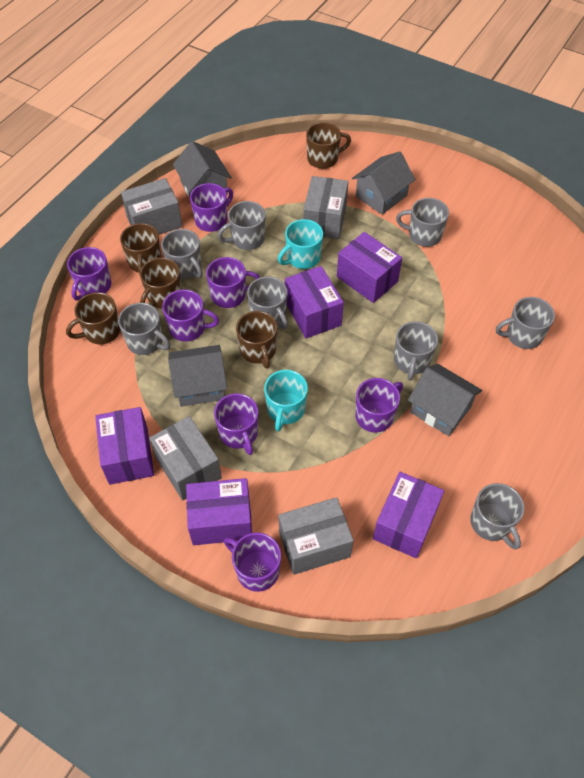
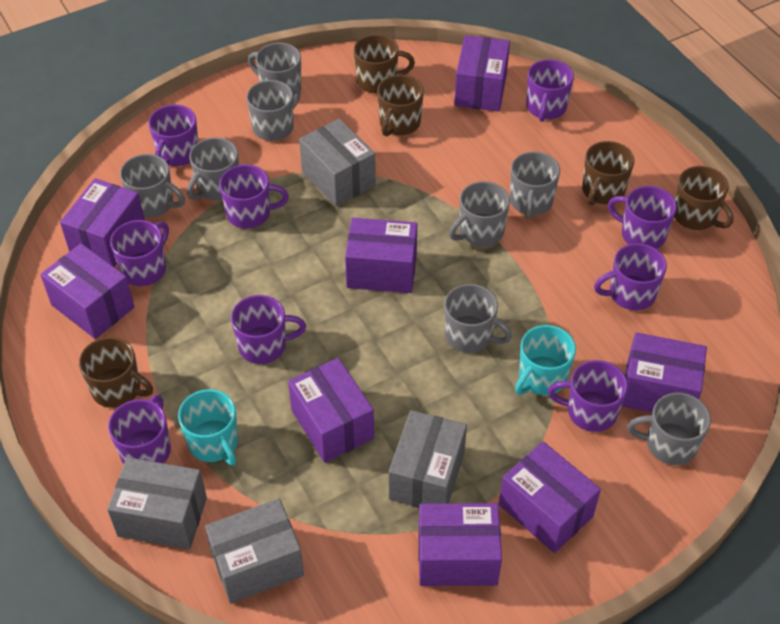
grey house: [168,345,227,407] [173,141,232,197] [352,151,416,215] [408,364,482,436] = 4 -> none = 0
purple box: [95,407,154,485] [186,478,252,545] [285,266,344,338] [337,232,402,303] [373,472,444,558] = 5 -> [40,243,135,339] [60,178,145,267] [288,358,374,463] [345,218,417,293] [418,503,502,586] [454,35,510,112] [499,441,601,553] [622,332,707,413] = 8
purple mug: [67,247,111,301] [162,290,219,342] [190,183,233,232] [206,257,260,308] [214,393,258,455] [224,532,281,592] [356,378,403,433] = 7 -> [108,395,171,464] [110,220,169,286] [148,105,198,166] [219,164,289,229] [231,295,306,364] [526,59,574,122] [548,360,628,432] [594,243,667,311] [608,186,677,249] = 9

